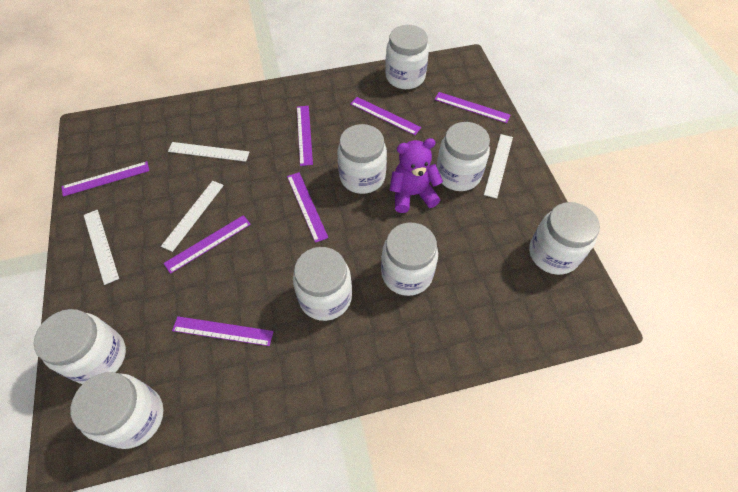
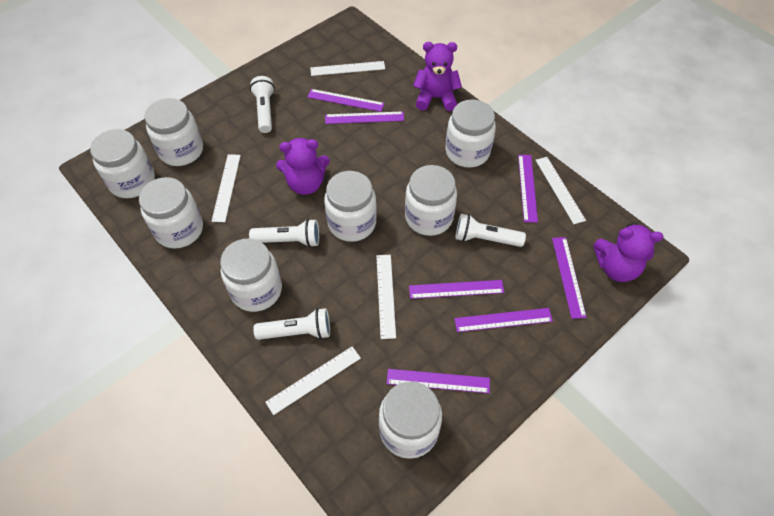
purple teddy bear: [390,138,443,213] = 1 -> [276,138,330,195] [413,42,462,111] [593,223,664,282] = 3
white flashlight: none = 0 -> [249,219,319,247] [250,76,275,133] [253,308,330,340] [455,214,526,247] = 4
white ruler: [84,210,119,285] [161,181,224,252] [168,142,249,162] [484,134,513,199] = 4 -> [211,154,241,222] [265,346,361,415] [310,61,385,76] [376,255,396,339] [535,157,586,224] = 5

